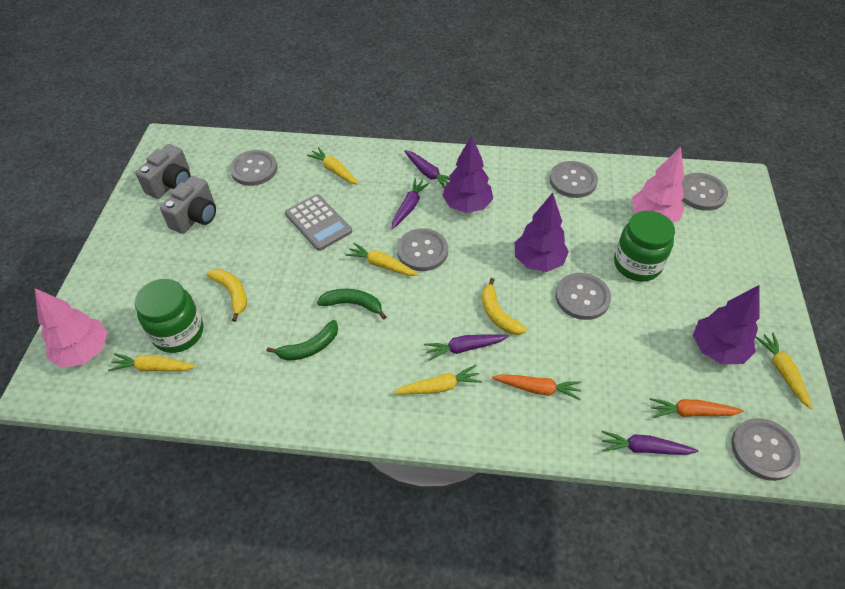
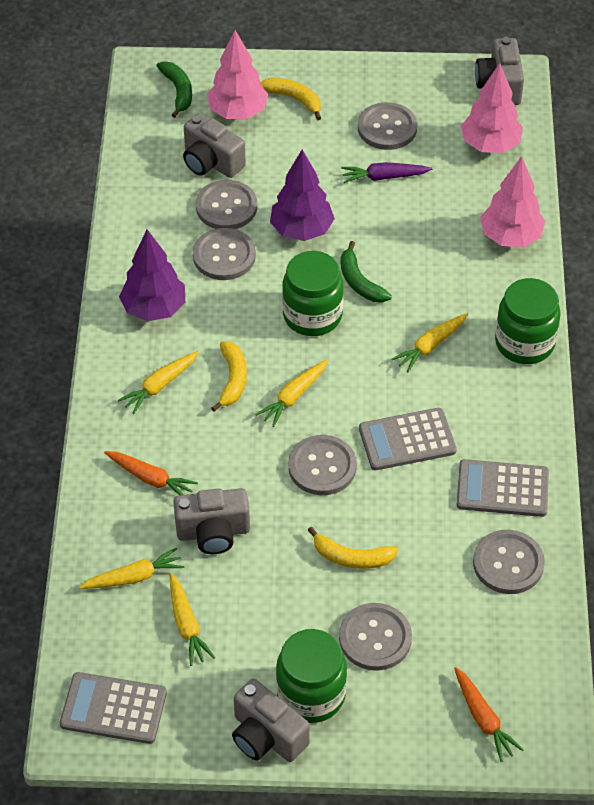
green jar: [135,279,203,353] [614,211,675,282] = 2 -> [276,629,347,723] [282,251,344,336] [495,278,561,364] = 3
grey calculator: [285,194,352,251] = 1 -> [60,672,167,744] [359,408,457,470] [457,459,549,517] = 3
grey camera: [136,144,190,199] [160,176,216,234] = 2 -> [173,488,250,554] [183,113,246,178] [232,679,310,762] [475,37,524,105] = 4
pink tree: [35,288,108,368] [632,147,685,223] = 2 -> [207,30,268,119] [461,63,523,153] [480,156,545,247] = 3
purple carrot: [392,178,430,229] [404,150,450,189] [424,334,509,361] [601,431,698,455] = 4 -> [341,162,432,183] = 1
purple tree: [442,135,493,213] [515,193,569,272] [693,285,760,364] = 3 -> [119,230,185,321] [270,150,335,241] = 2
yellow banana: [207,269,247,322] [482,278,527,335] = 2 -> [211,341,247,412] [260,78,321,120] [308,527,398,569] = 3

